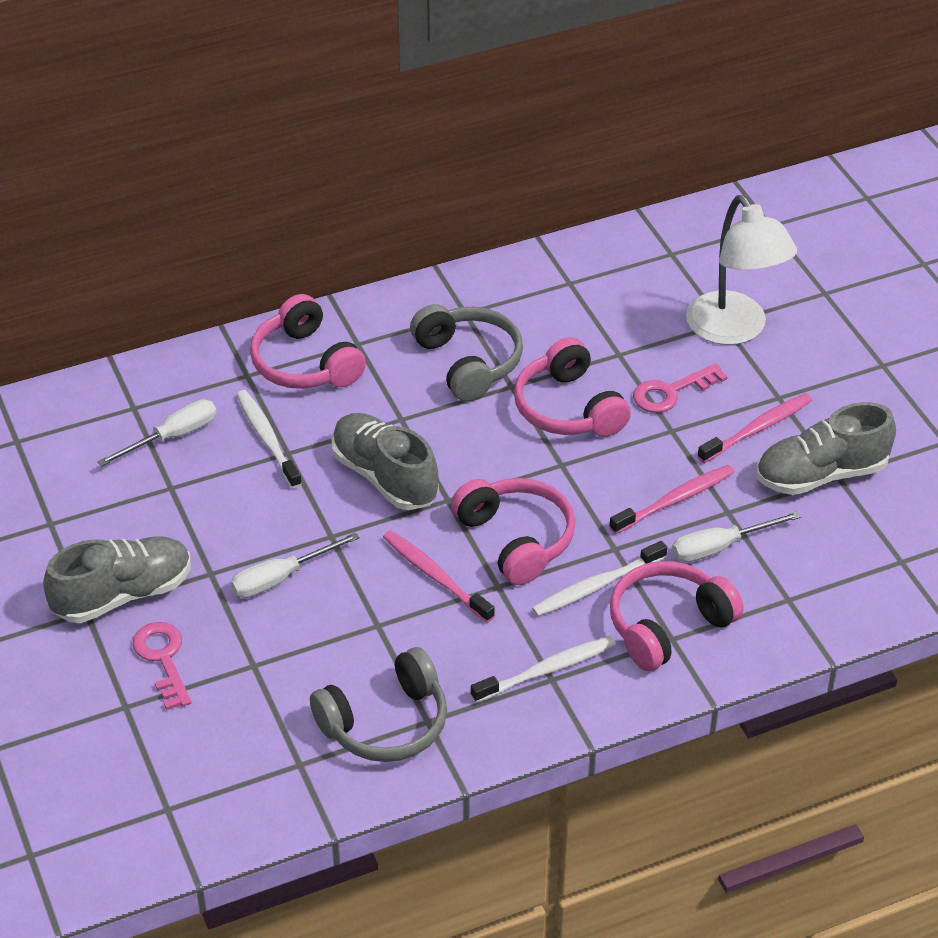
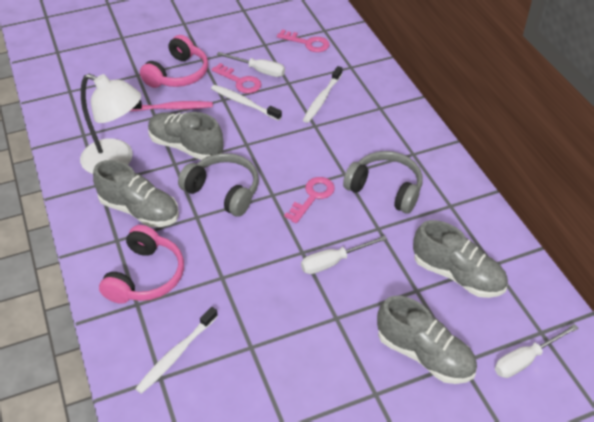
grey shoe: [43,536,191,623] [332,413,439,510] [756,402,896,495] = 3 -> [93,160,179,227] [148,112,223,160] [377,296,477,384] [413,220,508,298] = 4
pink headphones: [250,294,366,389] [451,478,575,585] [514,337,631,437] [610,561,743,671] = 4 -> [99,225,184,304] [140,35,208,88] = 2
pink key: [133,622,192,710] [633,363,727,413] = 2 -> [211,63,261,93] [277,29,330,52] [284,177,335,223] = 3
pink toothbrush: [383,530,495,623] [609,465,734,534] [698,393,812,463] = 3 -> [130,100,213,111] = 1

